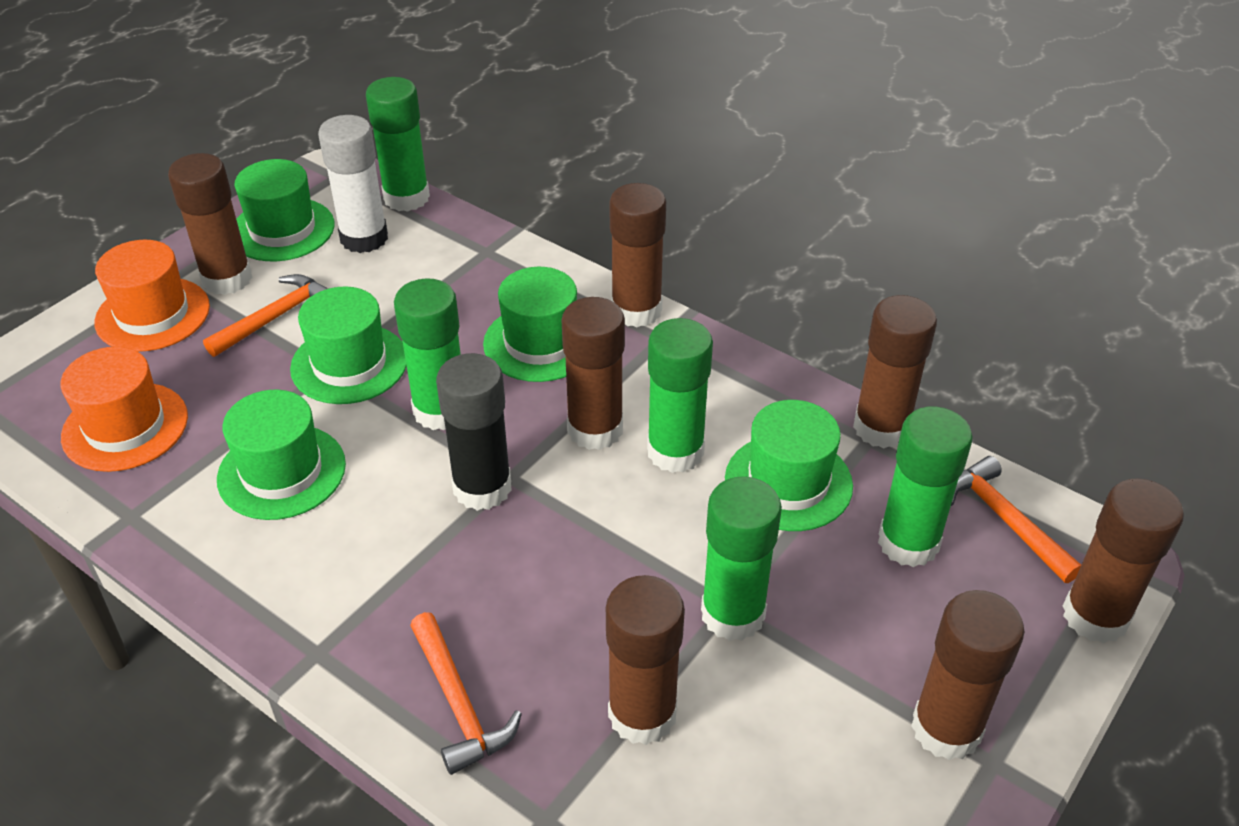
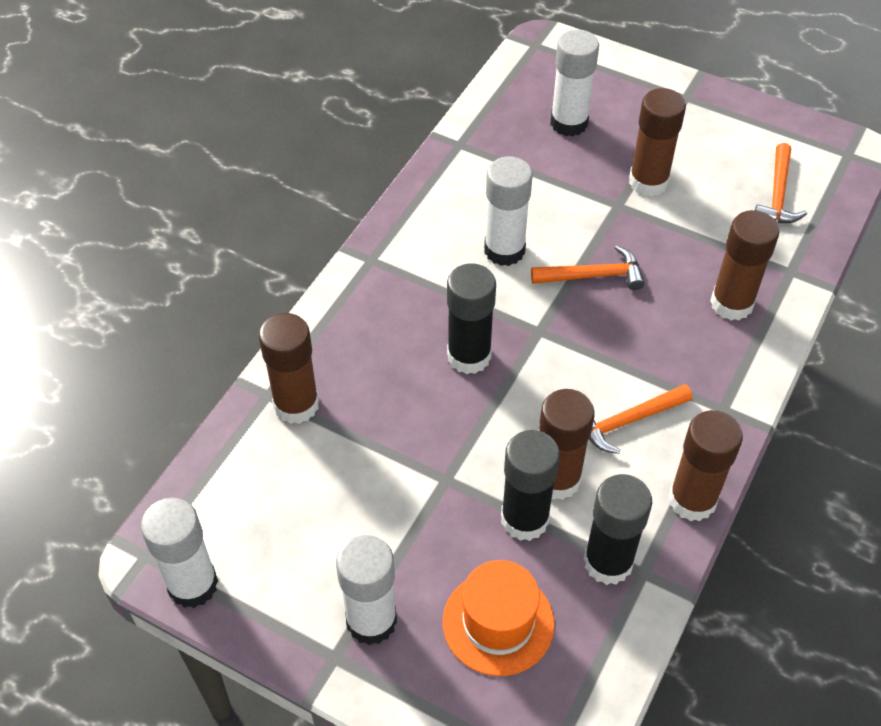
black glue stick: [436,353,512,511] = 1 -> [447,263,496,374] [501,430,560,541] [584,474,652,585] = 3
brown glue stick: [168,153,253,295] [561,297,625,450] [606,575,685,745] [610,183,666,327] [853,295,937,448] [911,590,1025,760] [1063,478,1184,643] = 7 -> [259,313,319,424] [539,389,595,500] [629,88,686,197] [669,410,743,521] [710,210,780,320] = 5
green glue stick: [366,77,430,212] [394,278,461,430] [647,318,713,473] [701,476,782,641] [878,407,973,567] = 5 -> none = 0
green hat: [217,390,346,520] [235,159,335,261] [290,286,406,404] [483,267,577,382] [725,400,853,531] = 5 -> none = 0
orange hat: [60,346,188,472] [94,240,210,352] = 2 -> [443,560,554,676] = 1
white glue stick: [318,115,388,253] = 1 -> [141,498,218,608] [336,535,397,645] [484,156,533,266] [550,29,599,137] = 4

